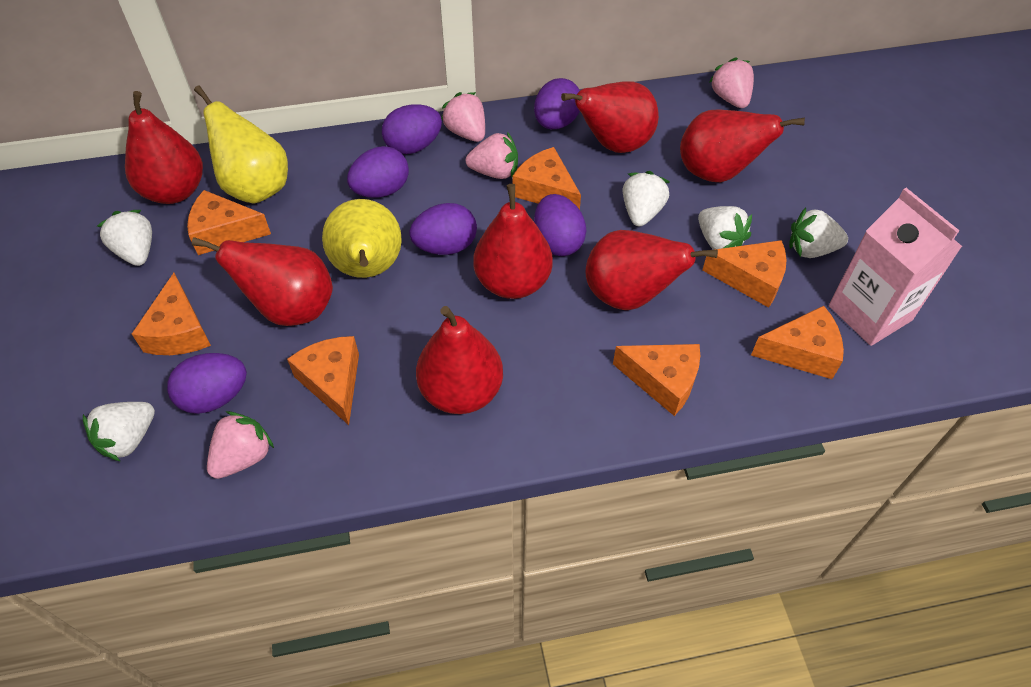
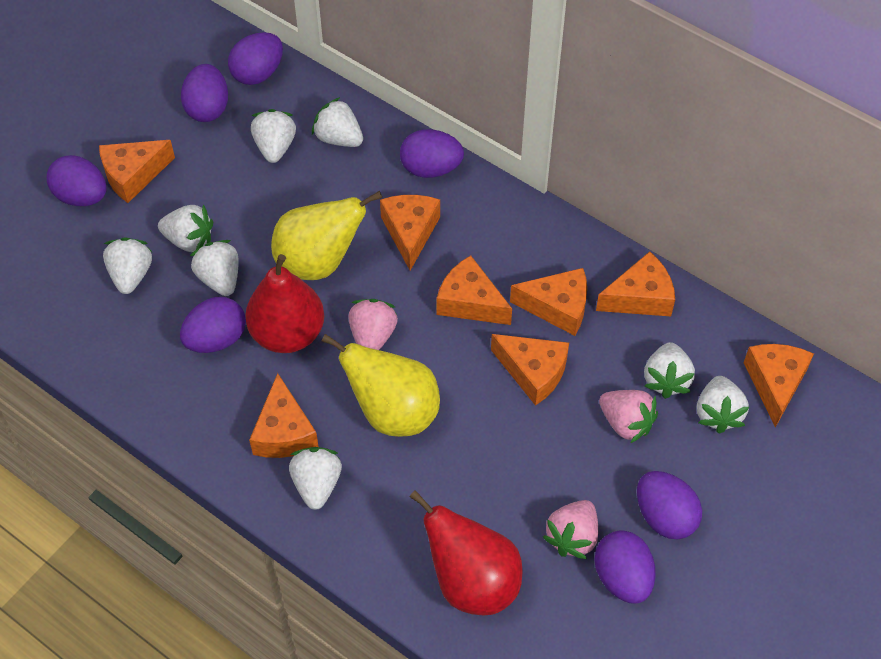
orange cheese: [132,273,211,355] [187,190,271,255] [287,336,359,425] [512,147,581,210] [613,344,700,416] [702,240,787,308] [751,306,844,379] = 7 -> [99,140,175,203] [249,373,319,458] [380,195,440,271] [436,255,512,325] [491,334,569,406] [510,268,587,336] [596,251,675,316] [744,344,814,428] = 8
pink carton: [829,188,962,346] = 1 -> none = 0
pink strawberry: [207,411,274,479] [441,92,485,142] [465,132,518,179] [709,58,754,108] = 4 -> [348,299,398,350] [543,500,598,559] [599,390,658,444] = 3
purple egg: [167,353,247,414] [347,146,409,198] [382,104,442,154] [409,203,477,255] [534,78,580,129] [534,194,586,256] = 6 -> [47,155,107,206] [180,297,246,353] [181,64,228,122] [228,32,283,85] [400,129,464,178] [594,530,656,603] [637,471,702,539] = 7
red pear: [125,91,203,204] [192,237,333,326] [416,306,503,414] [473,184,553,299] [561,81,659,153] [585,230,718,310] [680,109,805,182] = 7 -> [245,254,324,353] [409,490,522,615] = 2
white strawberry: [83,402,155,462] [97,210,152,266] [623,171,670,226] [698,206,752,250] [789,208,848,258] = 5 -> [103,238,152,294] [158,205,213,252] [190,240,239,296] [251,109,296,163] [289,447,342,510] [312,97,363,147] [644,342,695,399] [697,376,749,434] = 8

